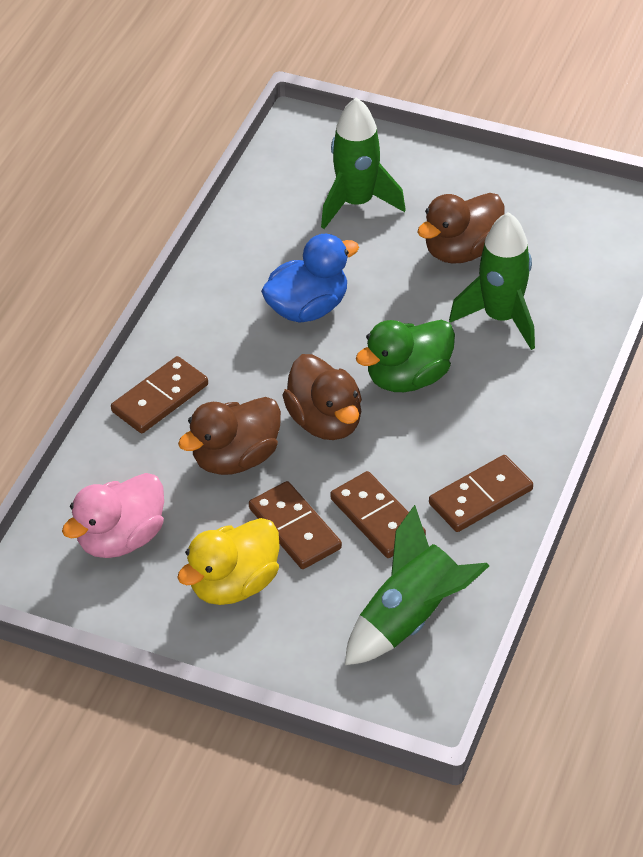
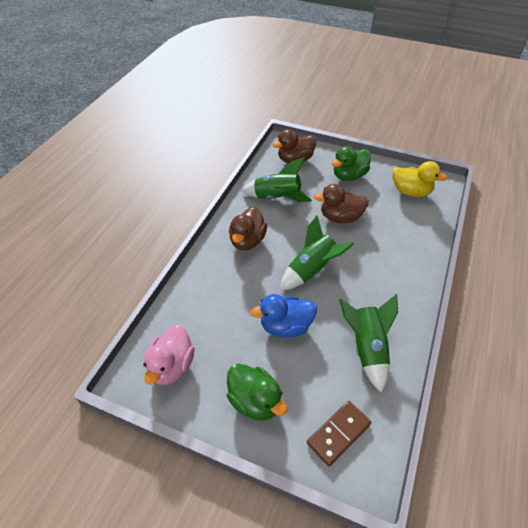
brown domino: [111,356,208,433] [249,481,342,569] [330,471,426,558] [429,455,533,532] = 4 -> [307,401,371,466] = 1
green duck: [356,320,455,392] = 1 -> [227,364,287,421] [332,146,371,181] = 2

